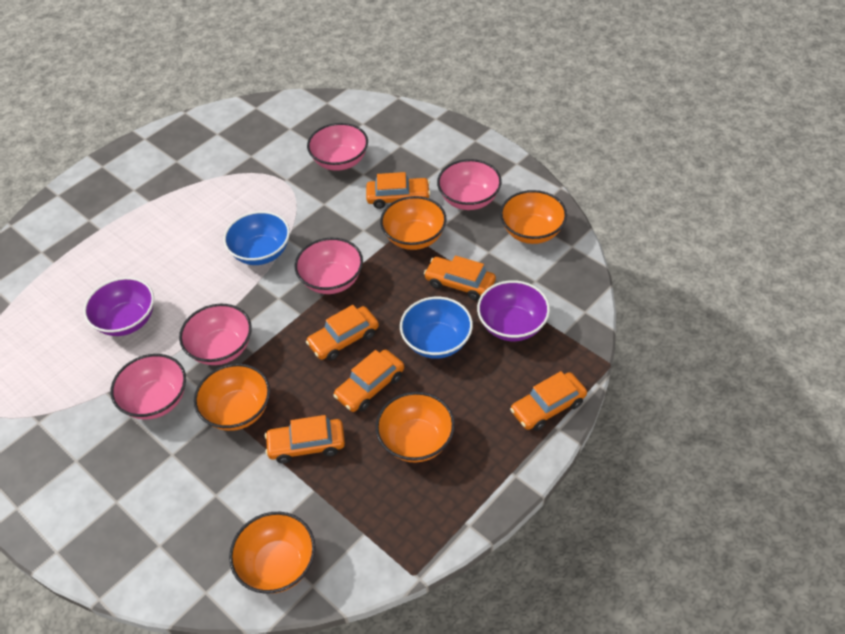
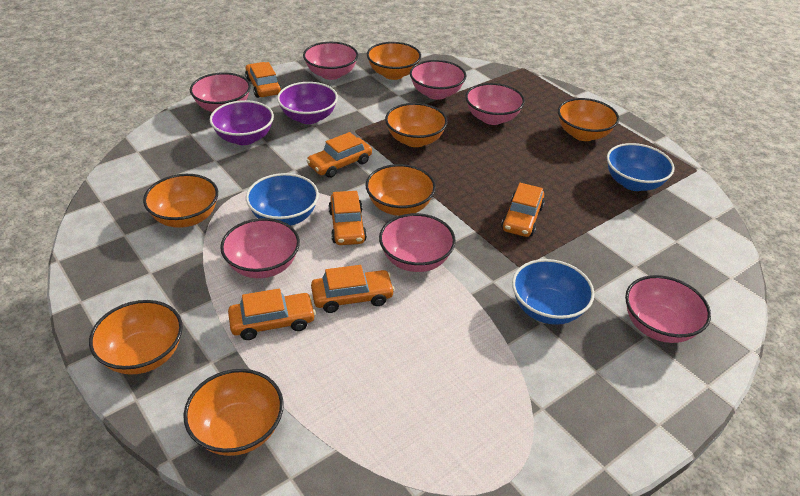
blue bowl: [223,211,290,265] [400,297,473,359] = 2 -> [246,173,319,226] [512,259,595,325] [607,143,675,191] = 3
orange bowl: [194,364,270,431] [229,512,315,594] [376,392,455,462] [380,196,447,250] [500,190,567,244] = 5 -> [89,300,183,375] [143,174,218,228] [183,369,284,456] [366,164,436,216] [367,42,421,80] [385,103,448,147] [558,98,619,141] = 7
pink bowl: [111,354,186,420] [179,304,252,365] [295,238,363,294] [307,123,368,171] [437,159,502,210] = 5 -> [190,72,251,112] [220,218,300,278] [303,42,358,80] [379,213,456,272] [410,60,466,100] [465,83,525,125] [625,275,711,343] = 7

